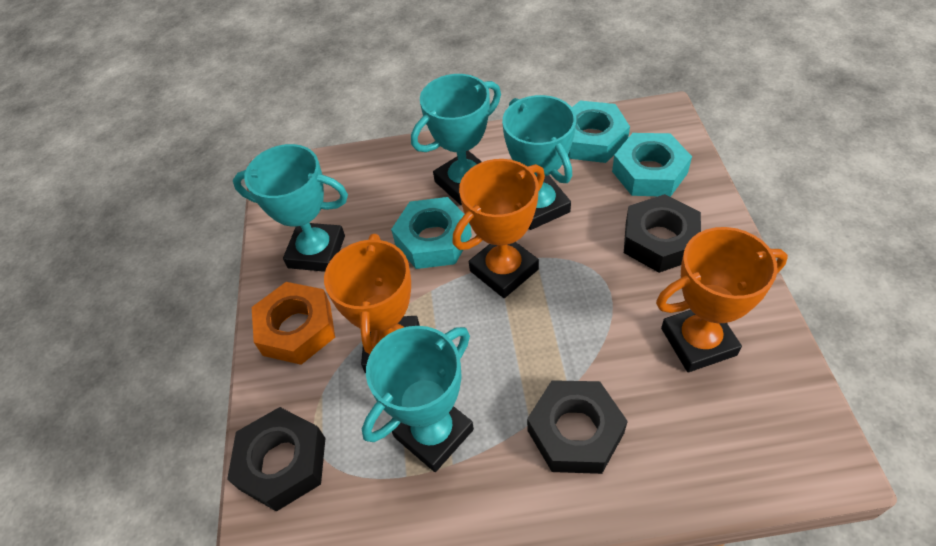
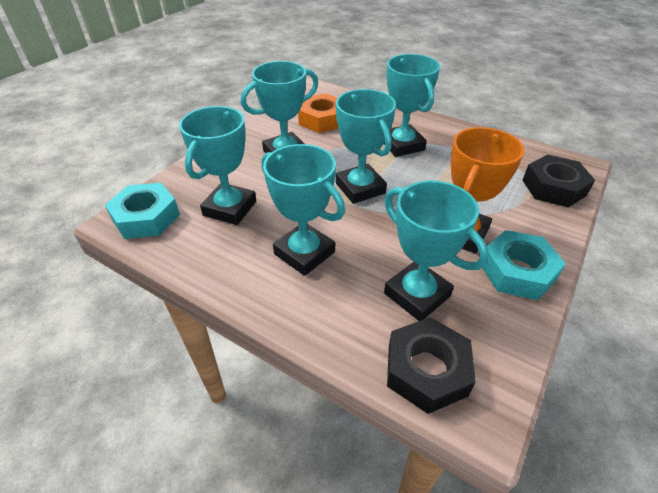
black nut: [227,407,325,512] [527,380,628,474] [624,194,701,273] = 3 -> [387,317,476,414] [523,155,595,207] = 2
orange trophy: [324,234,420,373] [453,159,545,298] [656,227,788,372] = 3 -> [451,127,524,254] = 1
turquoise nut: [391,197,472,269] [568,100,630,163] [612,133,692,197] = 3 -> [105,183,180,239] [482,230,566,300] = 2
turquoise trophy: [233,144,348,272] [362,326,474,472] [411,74,501,205] [502,95,576,230] = 4 -> [179,106,256,225] [241,61,318,153] [261,144,345,276] [336,89,396,204] [384,54,440,157] [384,181,489,321] = 6

